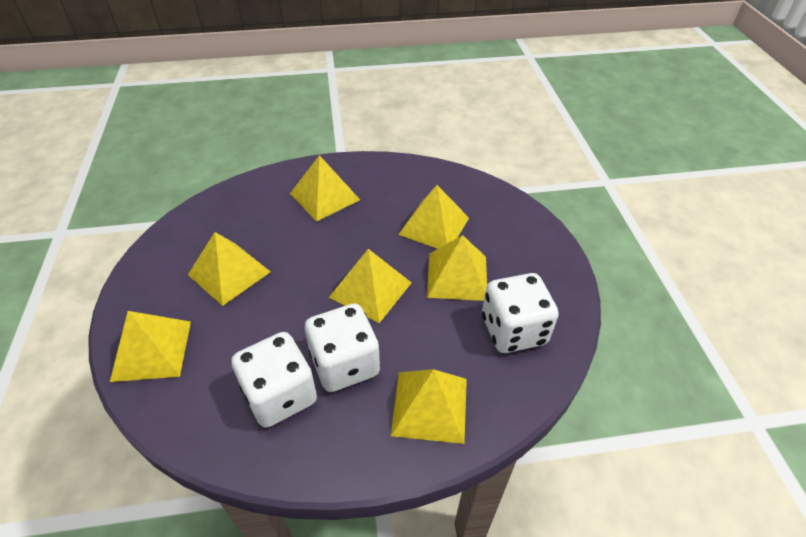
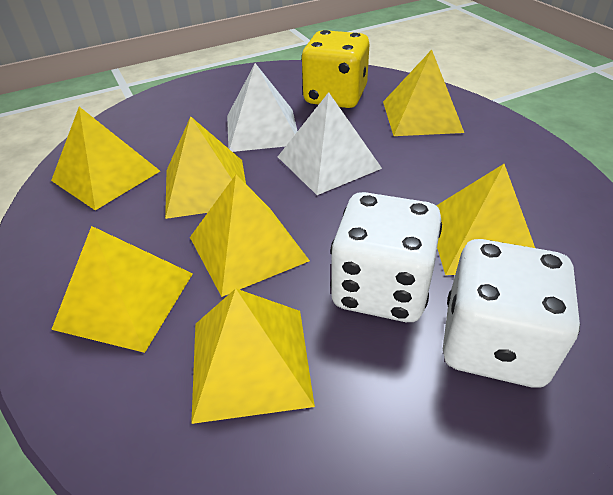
white dice: [231,332,317,428] [305,304,380,392] [482,273,559,353] = 3 -> [330,192,442,322] [443,239,580,388] = 2
white pyramid: none = 0 -> [227,63,297,152] [278,92,382,195] = 2
yellow dice: none = 0 -> [301,30,370,108] = 1

